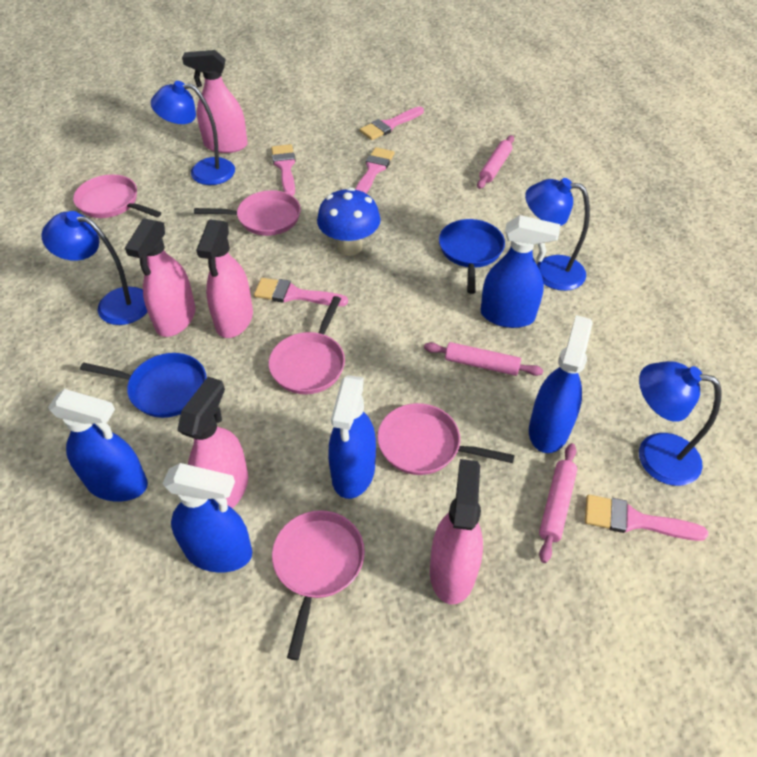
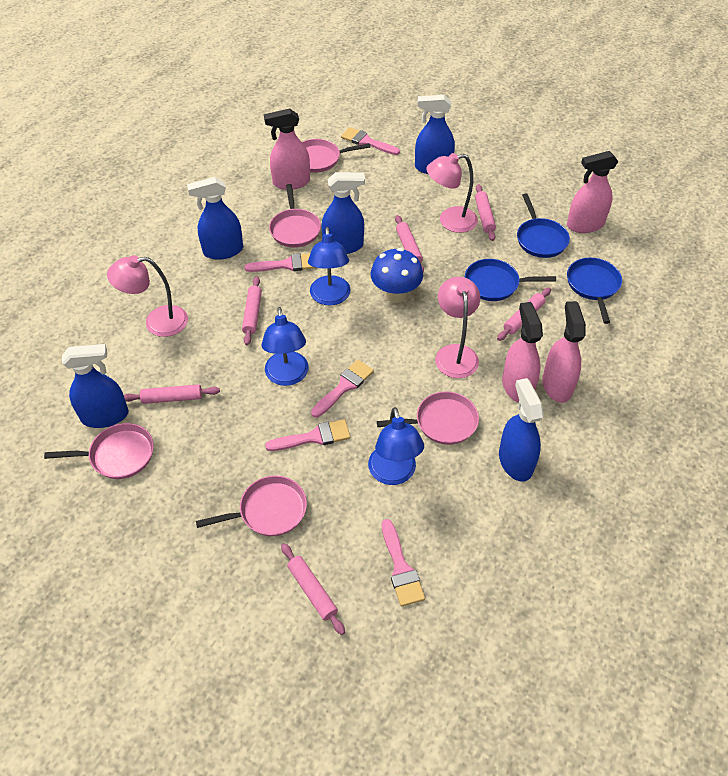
blue lamp: [41,211,147,325] [151,81,235,185] [525,178,590,291] [639,361,722,486] = 4 -> [261,307,309,386] [308,227,351,306] [368,407,424,485] = 3
blue pan: [80,353,207,418] [439,219,505,294] = 2 -> [465,259,556,301] [517,194,570,258] [567,258,622,324] = 3
pink lamp: none = 0 -> [107,255,188,337] [426,153,478,233] [435,277,480,378] = 3
pink rolling pin: [424,342,543,376] [477,135,514,189] [539,443,577,563] = 3 -> [124,384,220,404] [242,276,262,345] [281,543,345,635] [395,215,424,272] [475,184,496,241] [497,288,551,341] = 6
pink spray bottle: [125,218,196,337] [177,377,248,508] [182,50,248,153] [196,219,253,338] [430,459,483,604] = 5 -> [264,108,310,190] [502,302,543,403] [542,301,586,403] [567,151,618,233] = 4

